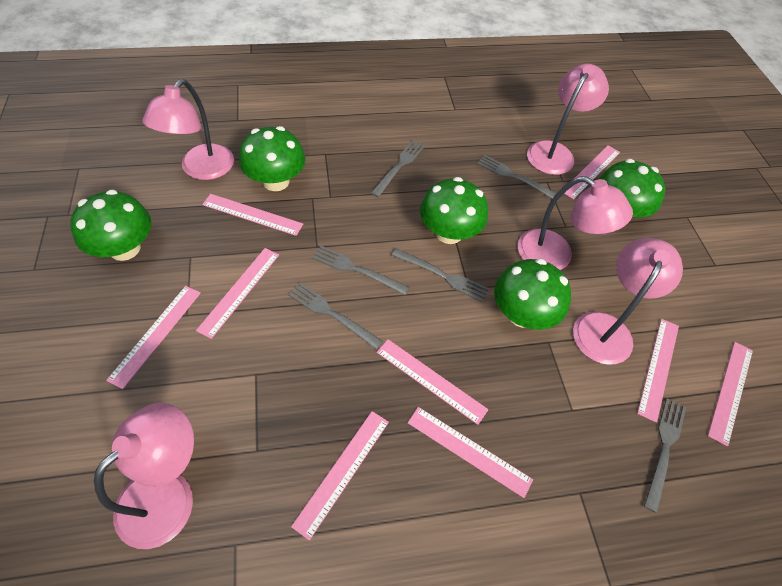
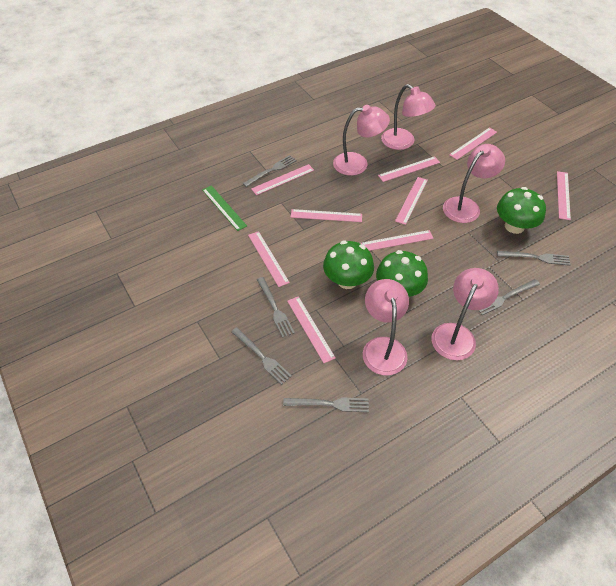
green mushroom: [70,190,151,261] [239,126,305,191] [420,177,488,244] [494,259,571,329] [599,159,665,217] = 5 -> [323,241,374,289] [376,250,428,297] [497,187,546,234] = 3
green ruler: none = 0 -> [202,185,247,231] = 1

